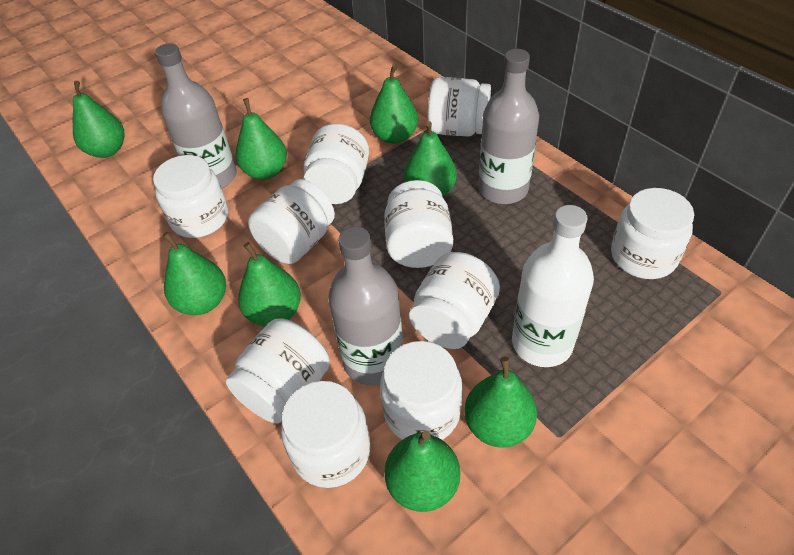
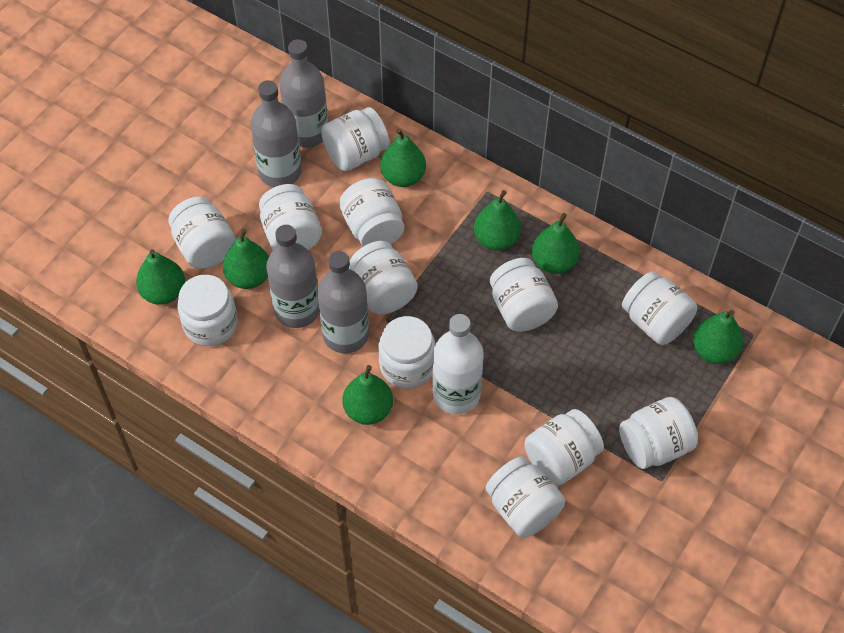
green pear: [73,81,125,158] [162,232,226,315] [236,98,287,180] [238,242,301,327] [370,65,418,144] [385,431,460,512] [404,121,457,196] [465,356,537,448] = 8 -> [136,249,185,305] [223,229,269,289] [343,365,393,425] [380,129,426,187] [474,190,521,251] [532,213,580,274] [693,310,743,364] = 7
grey bottle: [155,43,237,188] [328,226,403,385] [479,49,539,204] = 3 -> [250,80,302,187] [266,225,319,328] [279,39,328,147] [317,251,369,353] = 4
white jar: [153,155,228,238] [226,319,330,423] [248,179,335,264] [281,381,371,488] [303,123,369,204] [380,341,462,440] [384,180,453,268] [409,252,500,349] [428,77,491,137] [611,188,694,279] = 10 -> [168,196,236,269] [177,275,238,346] [259,184,322,250] [321,107,389,172] [339,178,404,247] [349,241,418,314] [378,316,436,388] [485,456,565,537] [490,258,558,332] [525,409,604,486] [619,397,698,469] [622,271,697,345] = 12

